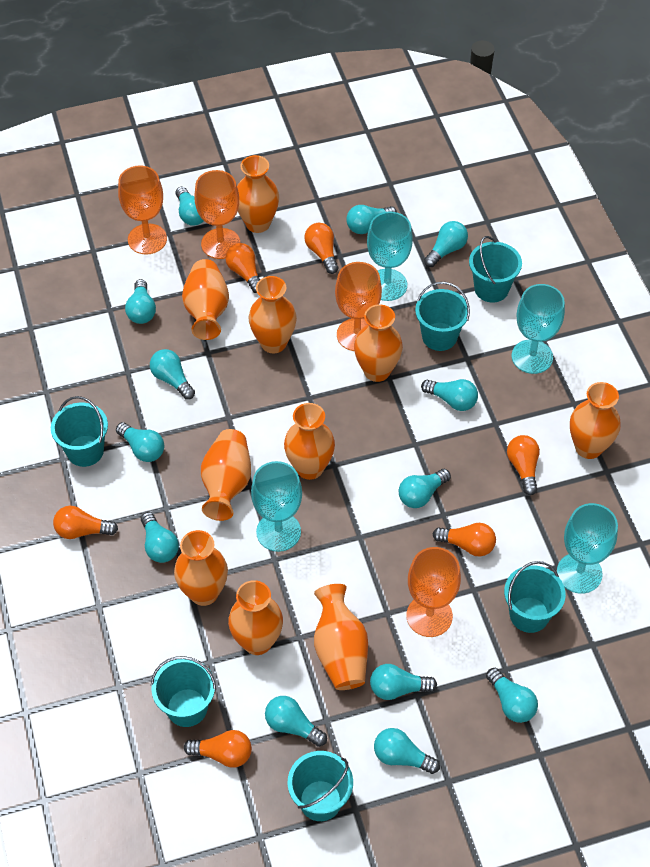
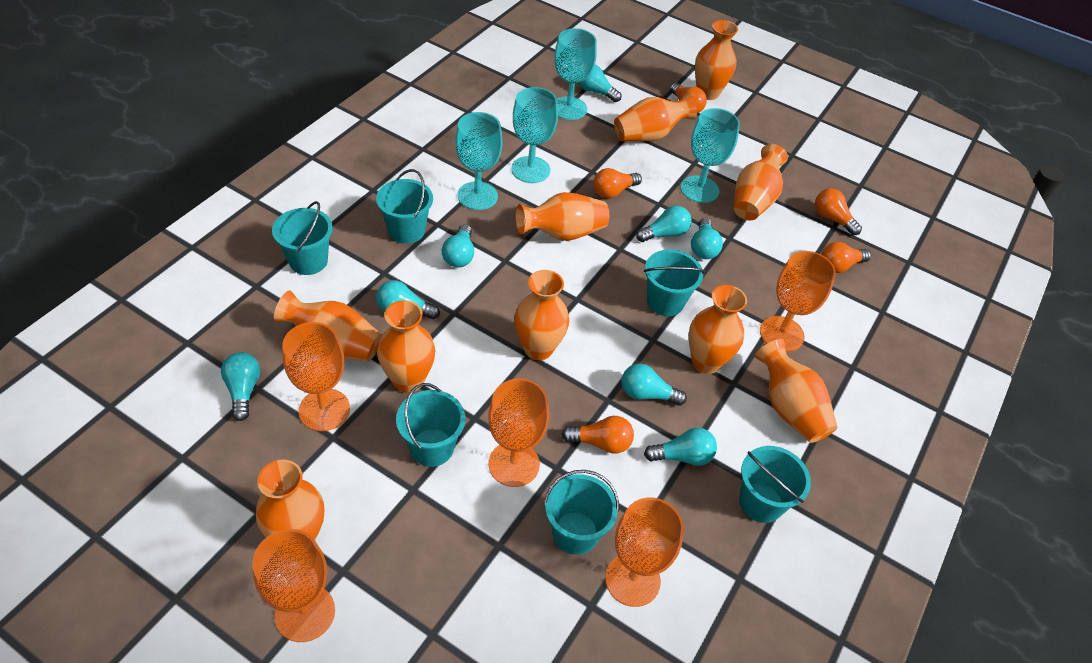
orange goblet: [118,165,167,255] [195,170,240,259] [335,262,382,351] [406,547,461,637] = 4 -> [252,529,335,642] [282,322,350,431] [488,379,549,487] [605,497,684,607] [760,251,836,352] = 5
orange light bulb: [53,506,118,539] [184,730,252,767] [225,243,260,293] [304,223,339,274] [433,523,496,556] [507,435,540,496] = 6 -> [562,416,634,454] [593,168,642,198] [670,83,707,113] [815,188,862,235] [821,242,871,273] = 5
turquoise light bulb: [116,422,164,462] [125,279,156,324] [141,512,179,563] [150,349,195,400] [176,187,204,226] [265,696,327,747] [346,205,397,234] [370,664,437,700] [374,728,440,774] [399,469,451,508] [421,379,478,411] [424,221,468,267] [486,668,538,723] = 13 -> [221,352,260,421] [376,280,440,319] [442,224,474,267] [579,65,621,102] [622,364,687,406] [636,206,692,242] [644,428,717,466] [691,218,723,259] = 8

